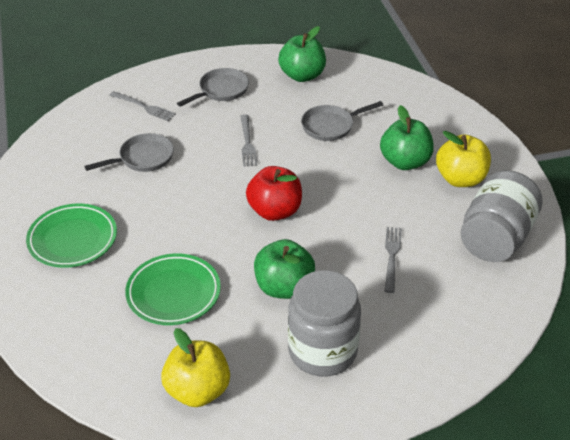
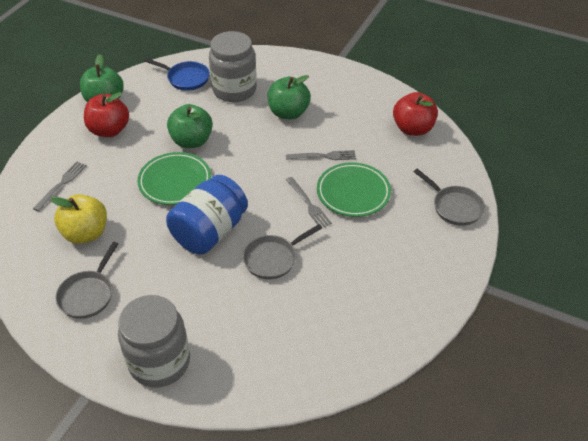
blue jar: none = 0 -> [166,175,248,255] = 1
blue pan: none = 0 -> [144,58,210,91] = 1
red apple: [246,166,302,221] = 1 -> [84,92,129,137] [393,92,438,136] = 2
yellow apple: [161,328,230,407] [436,131,491,187] = 2 -> [50,194,107,244] = 1

